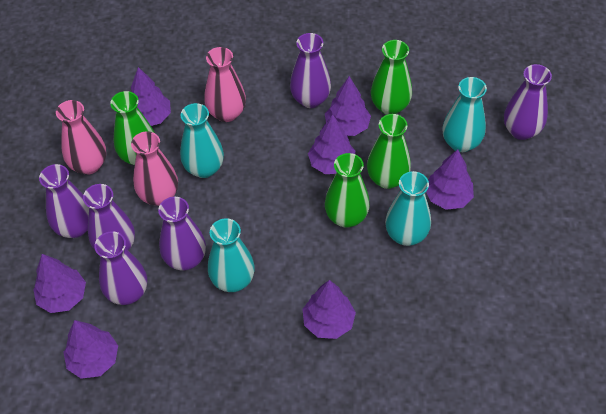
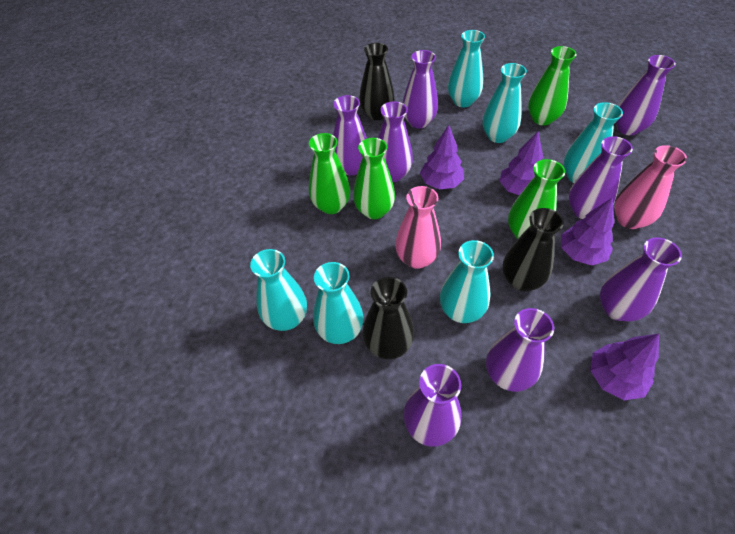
black vase: none = 0 -> [359,43,394,120] [363,277,414,359] [503,208,564,291] = 3
pink vase: [56,100,106,175] [131,132,178,206] [204,47,246,122] = 3 -> [395,186,441,269] [614,145,687,229] = 2
purple tree: [33,254,86,313] [64,320,118,379] [131,67,171,126] [302,280,356,339] [308,114,355,174] [325,76,371,136] [426,149,474,210] = 7 -> [420,125,464,189] [500,132,543,195] [561,197,614,265] [590,334,659,400] = 4
purple vase: [39,164,89,238] [83,184,135,250] [94,231,147,305] [158,197,206,270] [290,33,331,108] [504,64,552,140] = 6 -> [333,95,367,175] [378,101,413,182] [403,50,438,129] [403,364,462,447] [486,308,554,392] [569,136,633,219] [600,237,682,322] [616,55,676,136] = 8
turquoise vase: [180,103,224,178] [208,218,255,292] [385,171,431,246] [442,77,487,152] = 4 -> [250,249,307,331] [313,262,364,344] [440,240,494,323] [448,30,485,107] [483,63,527,143] [564,102,623,183] = 6

